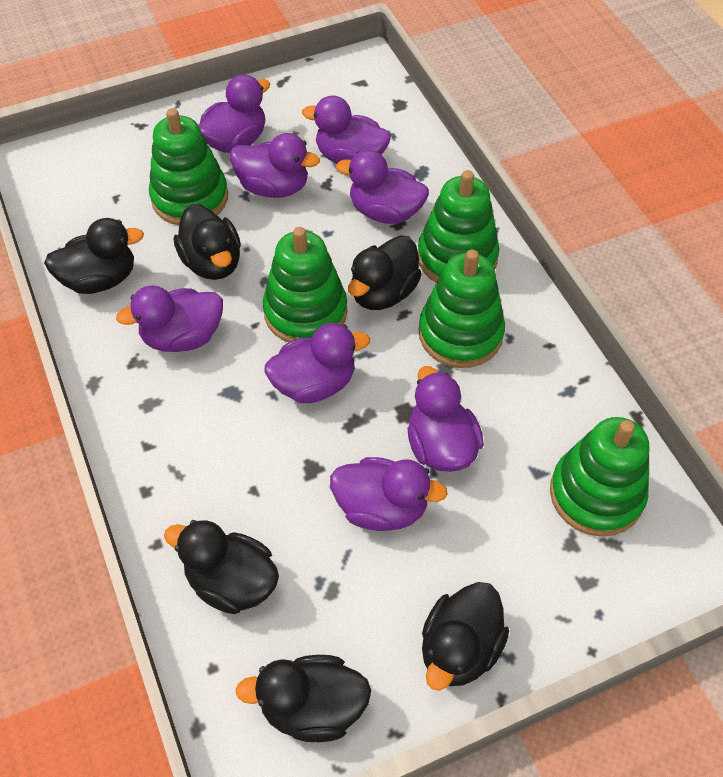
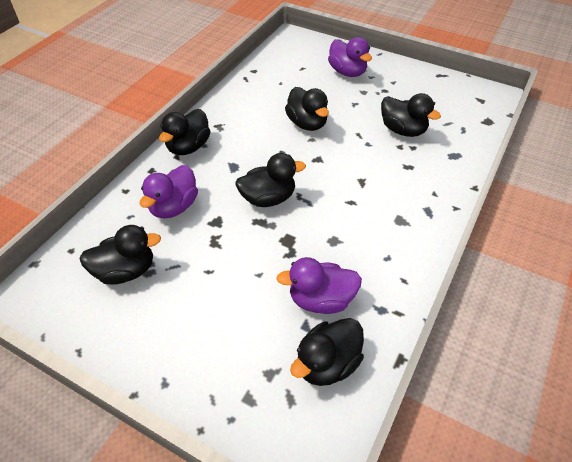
green stacking toy: [149,108,228,225] [263,227,347,342] [418,170,500,283] [419,250,505,368] [550,417,649,537] = 5 -> none = 0
purple duck: [116,285,223,352] [198,74,270,153] [230,133,320,198] [264,323,370,403] [302,95,391,164] [330,457,448,531] [336,150,429,224] [407,366,484,472] = 8 -> [140,165,198,218] [276,257,362,314] [328,37,372,77] = 3

